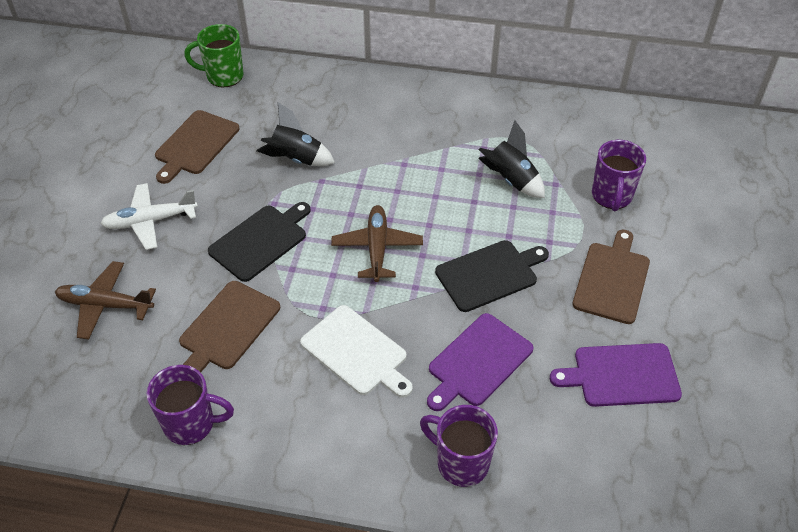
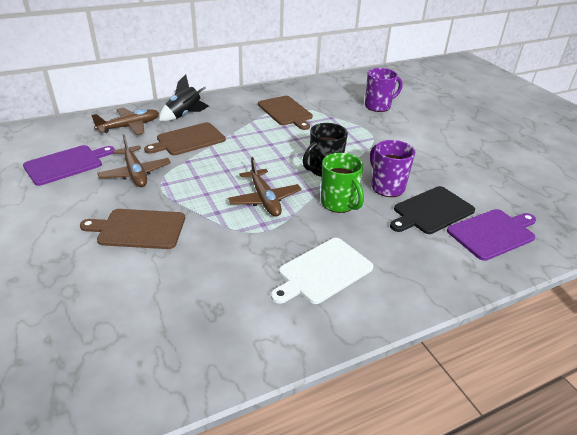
black cutting board: [208,202,311,282] [435,240,549,312] = 2 -> [390,186,475,234] = 1
black mug: none = 0 -> [303,123,348,177] = 1
black rocket: [257,102,335,166] [478,120,545,198] = 2 -> [159,74,209,122] = 1
brown plane: [55,261,156,340] [331,205,423,282] = 2 -> [91,108,159,135] [97,135,171,187] [228,157,302,217] = 3
purple mug: [147,365,234,445] [420,405,498,487] [592,140,646,211] = 3 -> [365,68,402,112] [370,140,415,197] = 2
white plane: [100,183,198,250] = 1 -> none = 0

